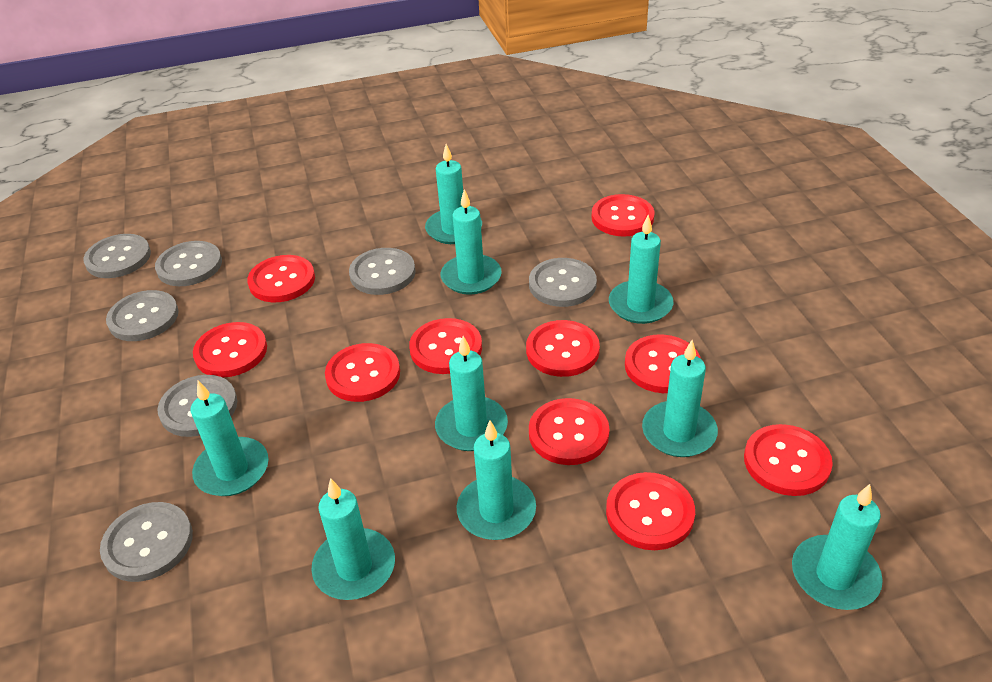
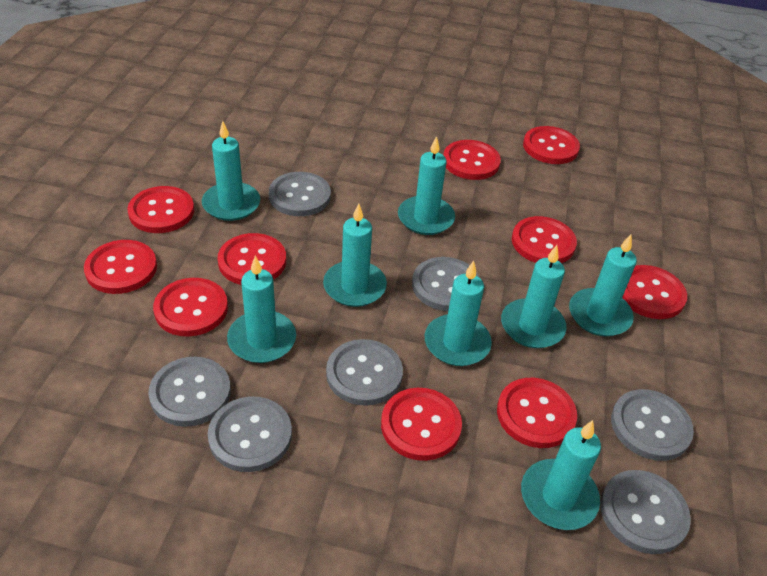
turquoise candle: [191,381,269,496] [311,478,395,600] [425,144,482,244] [435,336,508,451] [440,189,502,295] [457,420,536,540] [609,215,673,324] [642,340,718,457] [792,484,883,610] = 9 -> [202,121,260,221] [227,256,296,363] [323,203,387,307] [398,136,455,235] [425,261,492,366] [501,245,567,348] [521,420,601,530] [569,234,637,336] = 8

